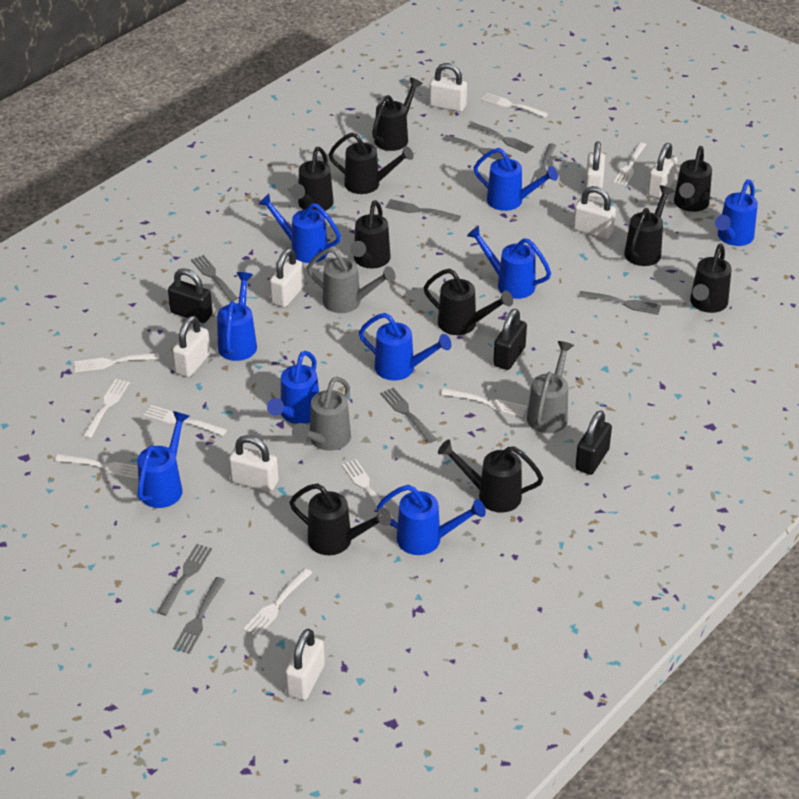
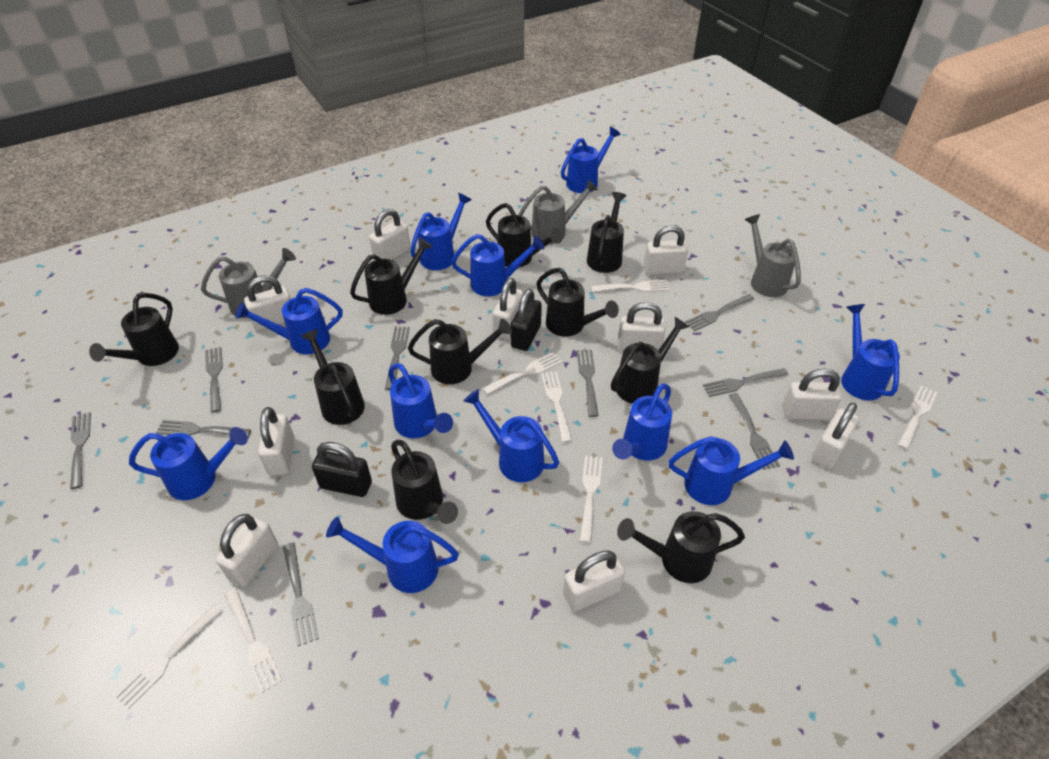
black padlock: [168,268,213,323] [493,309,527,370] [575,410,612,475] = 3 -> [312,442,372,497] [510,289,542,351] = 2
blue watering can: [137,411,189,508] [217,272,257,361] [258,194,341,263] [267,351,319,424] [359,313,451,381] [377,485,486,555] [467,226,551,299] [473,148,558,211] [715,179,758,246] = 9 -> [129,427,248,500] [236,288,343,354] [326,516,459,593] [388,363,453,438] [410,193,471,270] [451,234,544,296] [463,389,559,482] [561,127,621,193] [612,383,672,461] [669,436,794,505] [841,304,900,400] = 11
white fork: [55,454,139,479] [74,353,159,372] [83,379,130,439] [144,405,227,436] [243,568,312,637] [342,459,394,519] [441,388,527,417] [481,93,548,118] [614,142,646,186] = 9 -> [114,603,223,709] [225,588,282,693] [482,352,563,395] [541,371,572,443] [580,456,602,543] [591,280,670,292] [898,385,937,450] = 7
white padlock: [172,316,210,377] [229,435,278,492] [270,248,304,307] [285,629,325,700] [429,63,467,112] [573,186,616,239] [585,141,605,198] [647,143,678,199] = 8 -> [216,514,278,587] [244,275,291,330] [258,407,294,475] [369,209,411,260] [493,278,523,339] [563,550,625,612] [618,302,666,351] [644,225,688,275] [783,369,842,420] [812,403,859,469] = 10

